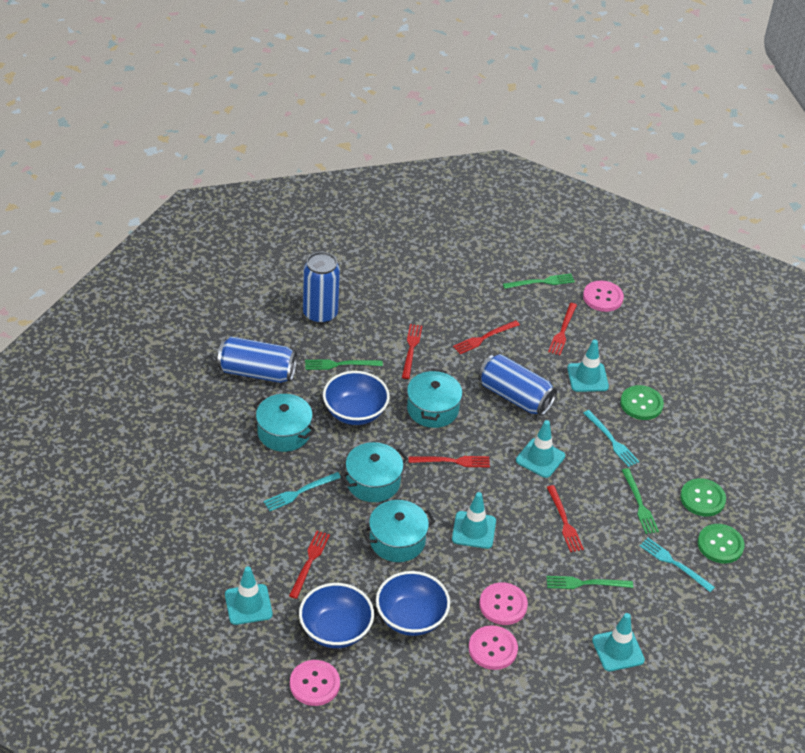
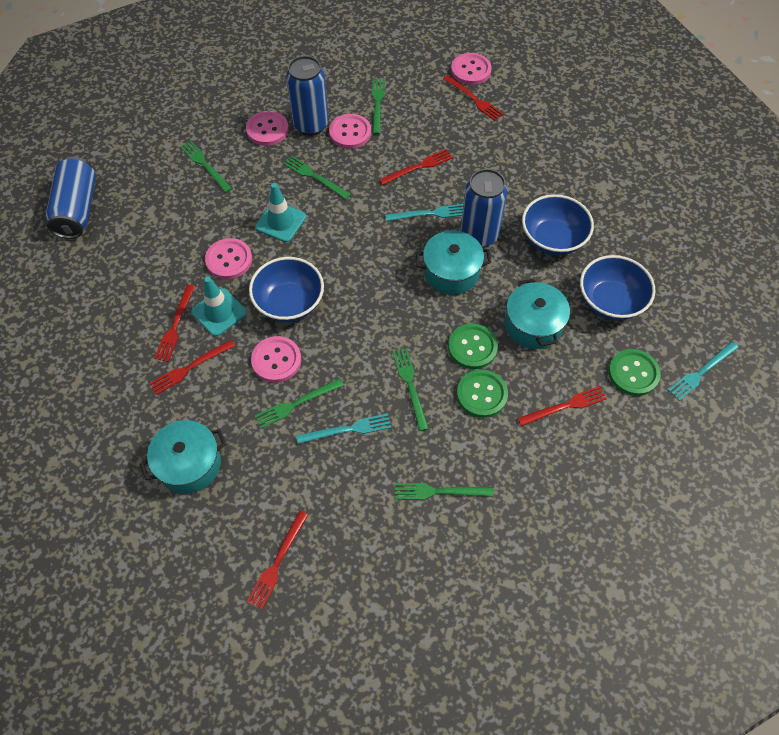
green fork: [305,359,383,370] [503,274,575,289] [546,576,633,589] [622,468,659,534] = 4 -> [180,141,232,193] [255,378,344,429] [283,156,351,199] [372,79,385,134] [393,348,429,431] [395,483,494,500] = 6
pink button: [290,660,340,706] [469,625,518,670] [479,582,528,625] [583,281,624,312] = 4 -> [205,238,252,279] [246,111,289,146] [251,336,301,383] [329,114,371,149] [451,53,492,85] = 5
turquoise pot: [253,394,316,452] [340,442,408,502] [362,500,435,562] [407,369,462,428] = 4 -> [140,420,226,494] [416,230,491,295] [505,279,570,349] = 3
turquoise traffic cone: [225,566,272,625] [452,492,496,549] [516,420,565,478] [567,340,609,392] [592,613,645,671] = 5 -> [191,277,247,336] [255,183,306,242] = 2

